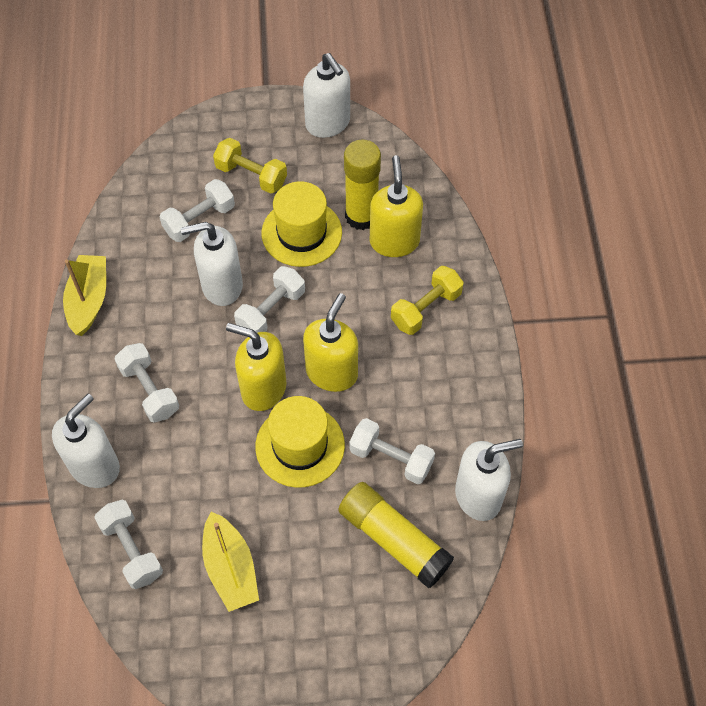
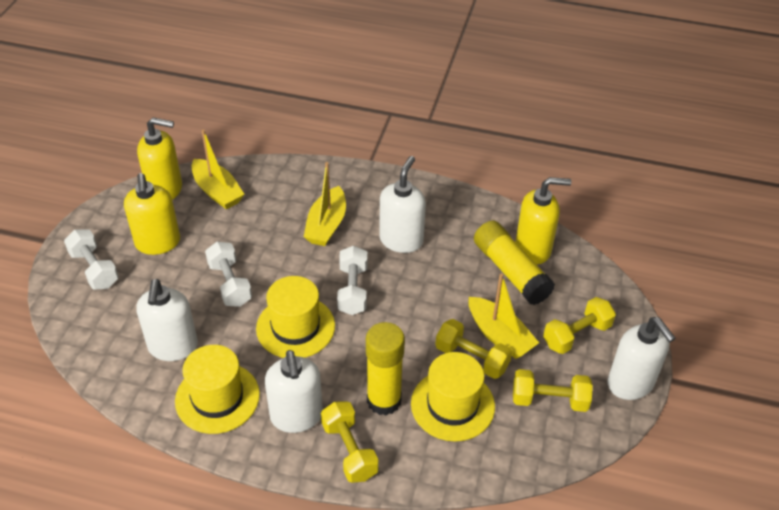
white dumbbell: [94,500,163,589] [115,343,179,423] [160,179,235,242] [234,266,305,333] [349,418,435,484] = 5 -> [64,229,119,290] [205,241,252,307] [337,246,367,315] = 3
yellow boat: [63,255,106,336] [202,512,259,612] = 2 -> [192,130,244,210] [304,162,346,246] [468,274,539,359] = 3
yellow dumbbell: [213,138,287,194] [391,266,464,335] = 2 -> [321,401,379,483] [435,319,512,379] [513,369,593,412] [543,297,616,354] = 4
yellow hat: [255,396,345,488] [262,181,342,267] = 2 -> [175,345,260,434] [256,276,335,358] [411,352,495,442] = 3

